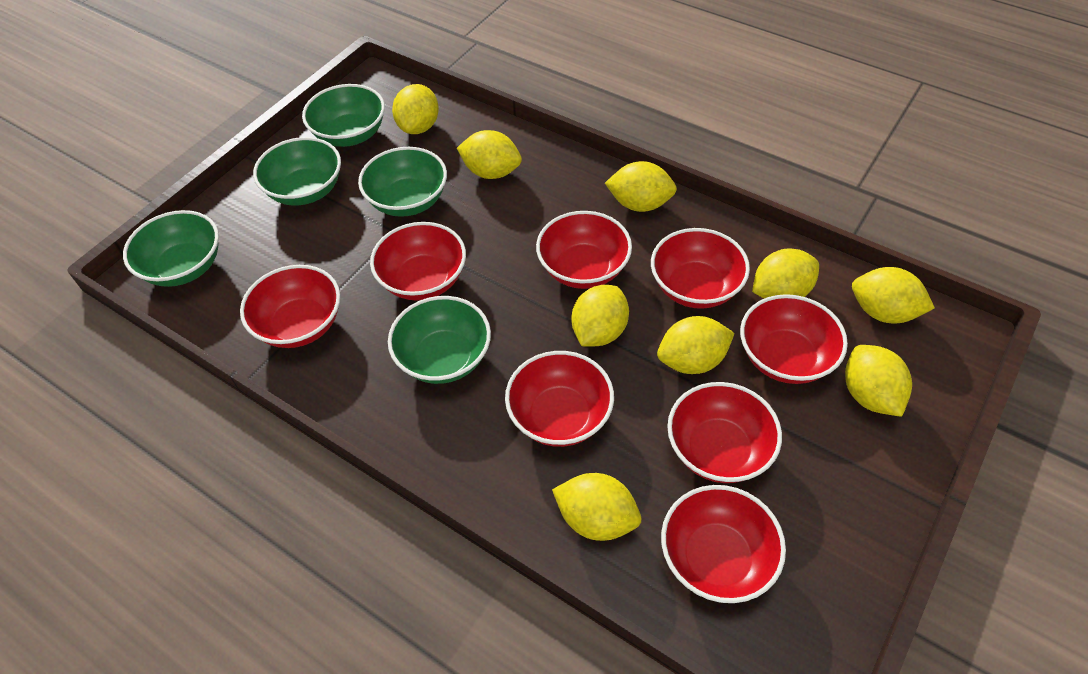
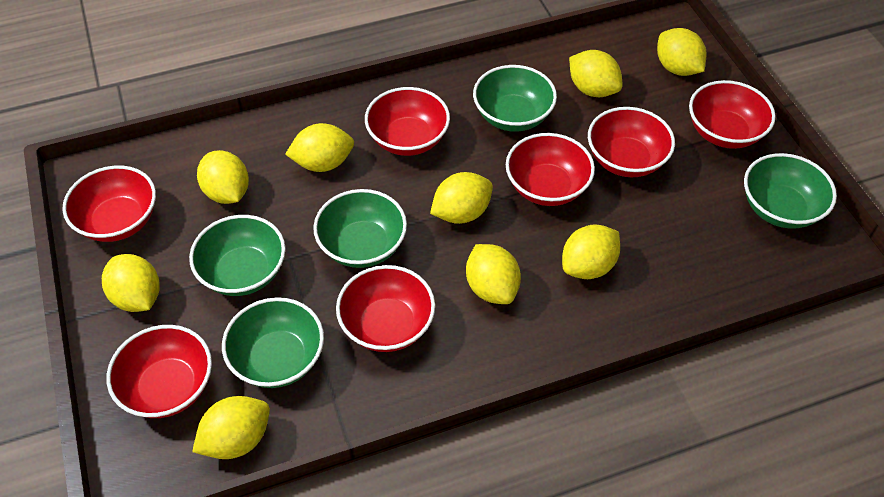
red bowl: [240,265,340,348] [370,222,466,301] [505,351,614,447] [536,211,632,289] [651,228,750,309] [661,485,786,603] [667,382,782,483] [740,294,848,384] = 8 -> [62,166,156,242] [106,325,212,418] [336,265,435,352] [365,87,450,156] [506,133,595,206] [588,107,675,177] [689,80,776,149] = 7

